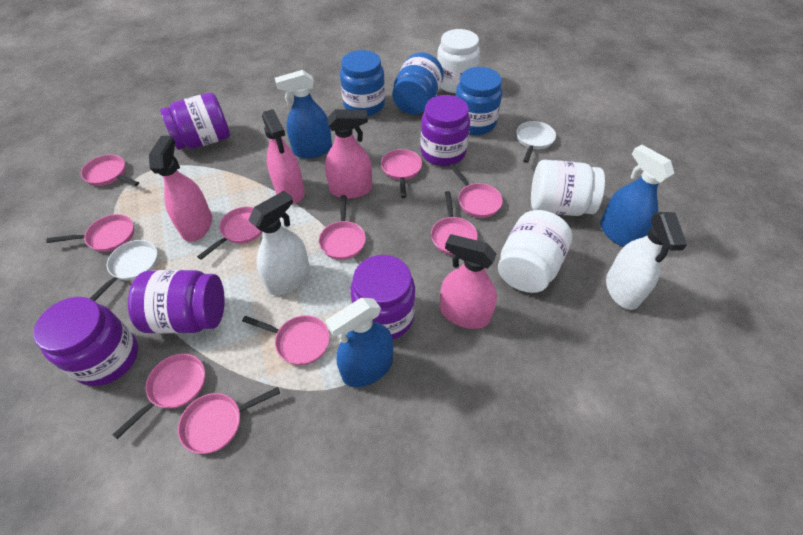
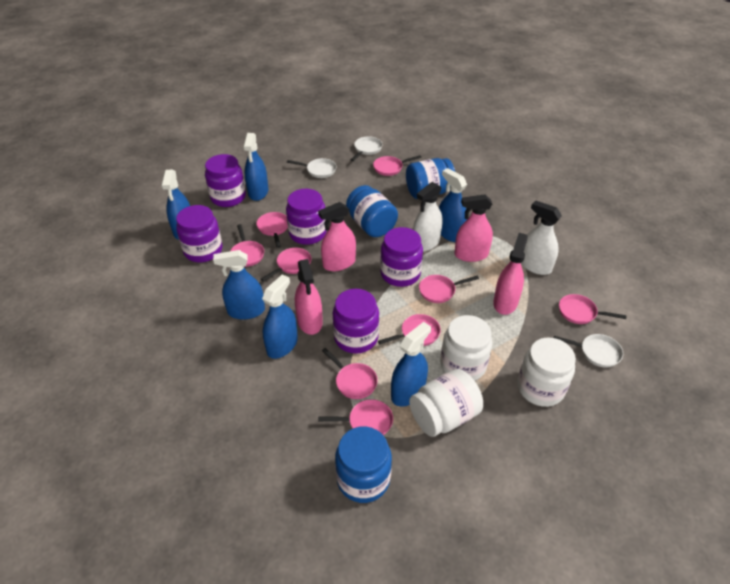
blue spray bottle: [275,70,332,159] [326,298,393,387] [600,145,674,247] = 3 -> [161,170,190,240] [213,250,265,320] [243,133,268,201] [262,274,298,359] [391,322,431,407] [439,168,467,242] = 6
pink pan: [46,214,134,252] [81,154,139,186] [112,354,205,439] [178,387,280,454] [197,207,263,260] [242,315,330,365] [319,195,366,260] [381,149,422,198] [431,191,478,255] [449,164,503,218] = 10 -> [231,224,264,267] [256,212,288,248] [261,248,312,281] [318,399,393,435] [322,348,378,399] [373,155,422,176] [378,314,441,346] [419,275,479,303] [559,294,626,324] = 9
white pan: [90,240,158,301] [516,121,556,163] = 2 -> [287,158,336,178] [351,136,383,161] [554,334,623,368] = 3

